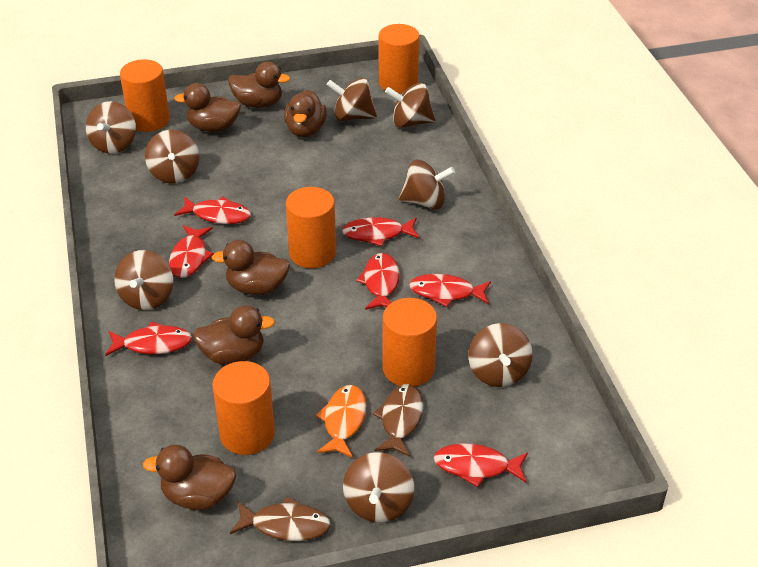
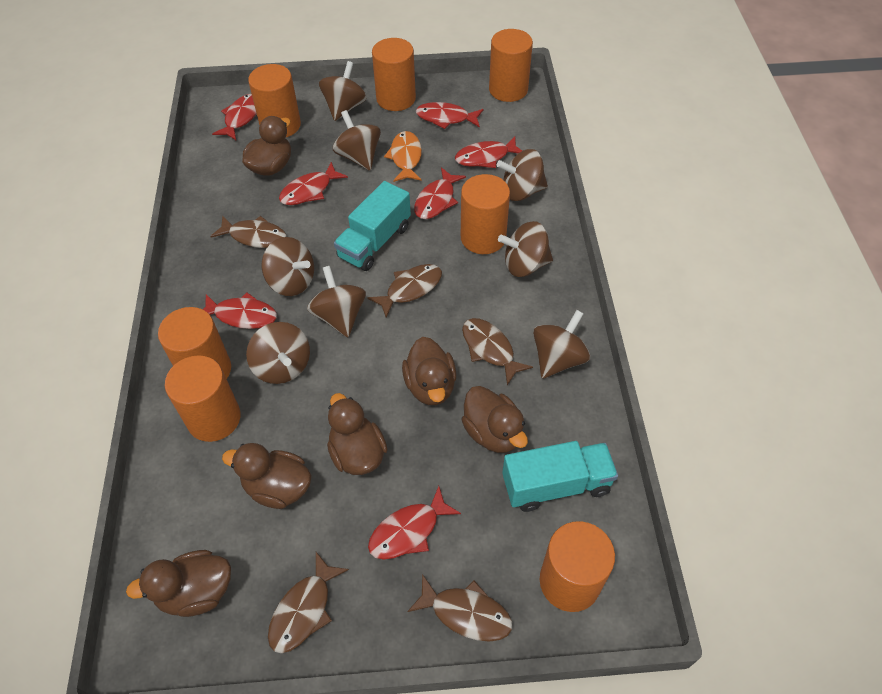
brown fish: [230,496,331,541] [373,384,424,457] = 2 -> [210,215,287,248] [268,552,349,653] [367,264,442,318] [407,574,512,642] [462,318,533,385] = 5
orange cylinder: [120,59,170,132] [212,361,275,455] [286,187,336,268] [379,24,419,94] [383,298,437,387] = 5 -> [158,307,231,379] [165,355,241,442] [248,64,301,138] [372,38,416,111] [461,174,510,254] [489,29,533,102] [540,521,615,612] = 7
turquoise truck: none = 0 -> [334,181,411,271] [502,441,618,512] = 2

